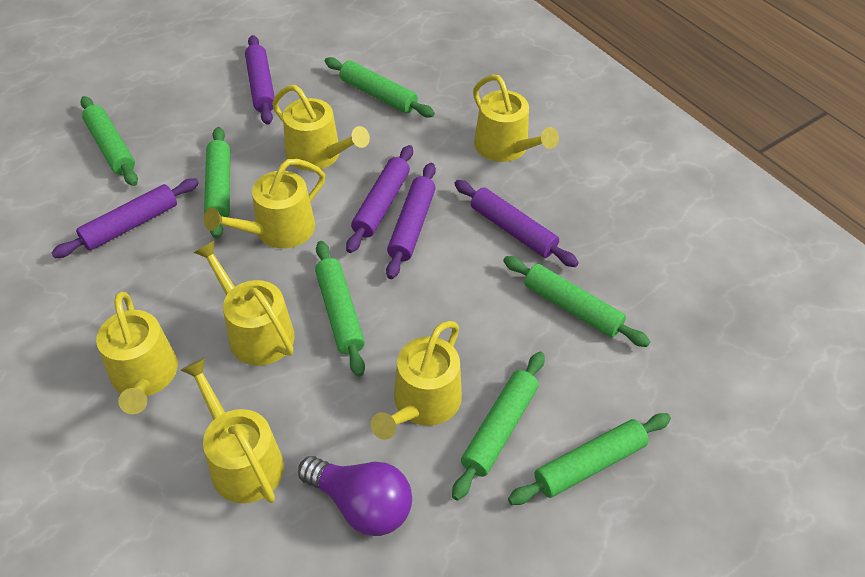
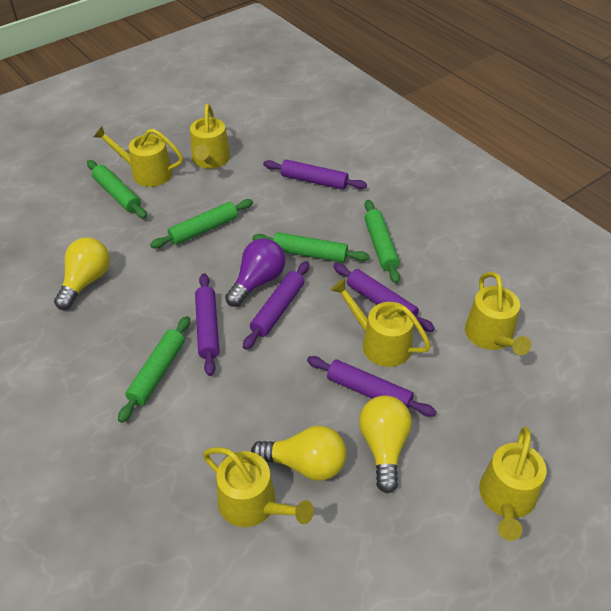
green rolling pin: [80,96,138,186] [204,127,230,239] [315,241,365,377] [325,57,435,117] [452,352,545,501] [503,256,650,347] [508,413,671,505] = 7 -> [87,160,147,218] [118,316,190,423] [150,199,253,248] [252,232,369,263] [364,200,400,284] = 5
yellow light bulb: none = 0 -> [54,237,110,310] [251,426,347,481] [359,395,412,494] = 3
yellow watering can: [96,292,178,414] [181,358,284,503] [194,240,295,366] [204,159,325,249] [272,85,370,171] [371,321,462,440] [473,75,559,162] = 7 -> [94,126,183,187] [190,104,230,169] [203,447,314,527] [331,279,431,367] [465,272,531,355] [479,427,546,541] = 6

